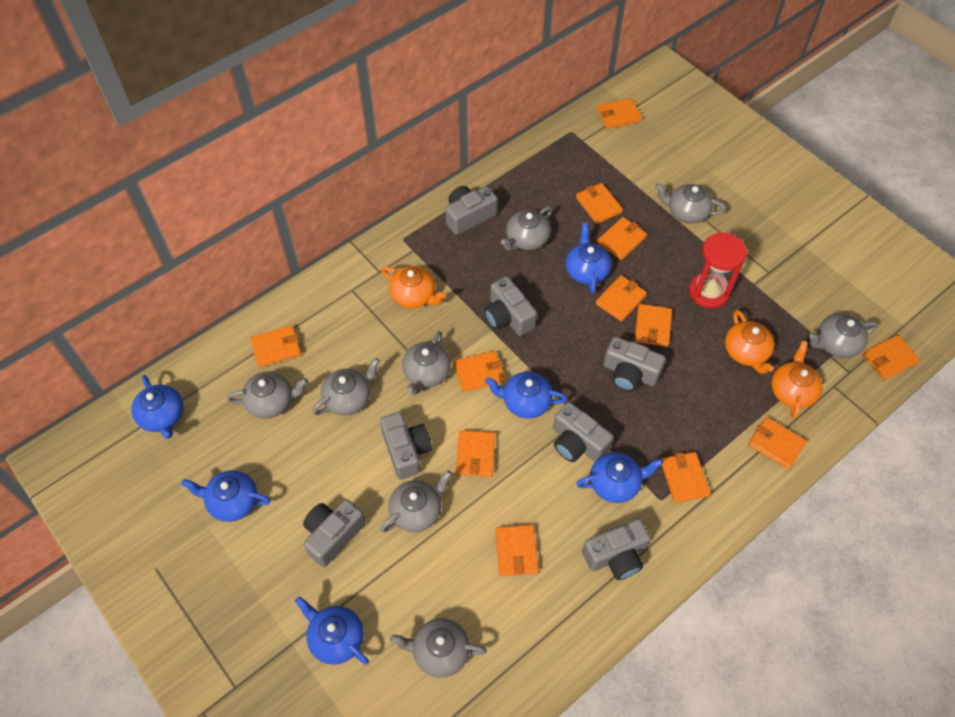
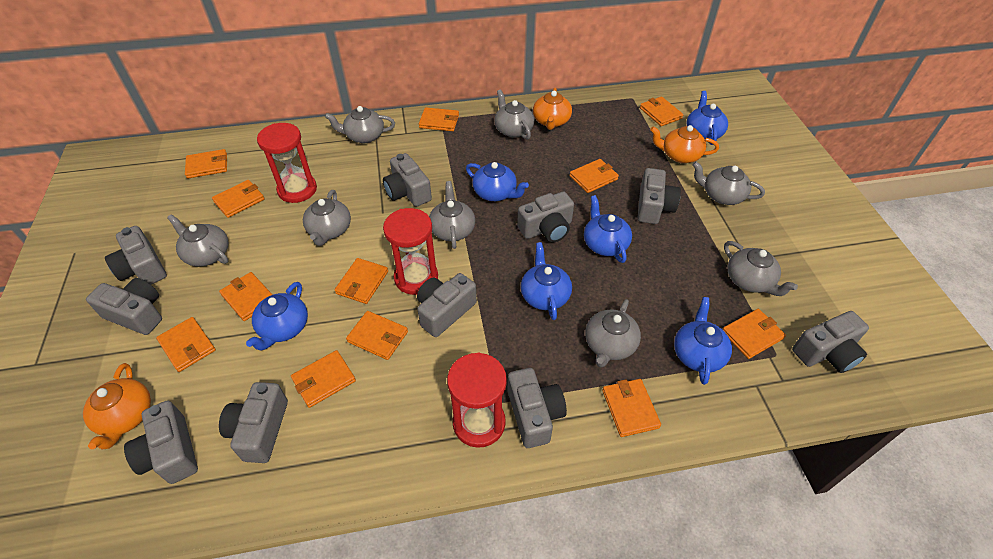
grey camera: [303,499,366,567] [380,412,432,480] [445,186,498,235] [484,276,537,336] [553,402,614,462] [582,519,650,580] [603,337,666,392] = 7 -> [86,278,162,335] [105,226,167,285] [124,400,198,484] [219,382,288,463] [383,153,432,207] [417,273,477,337] [508,368,567,448] [517,192,574,242] [637,168,681,224] [792,311,869,373] = 10
red hourglass: [689,232,747,309] = 1 -> [257,123,317,203] [383,208,438,295] [447,353,507,448] = 3

